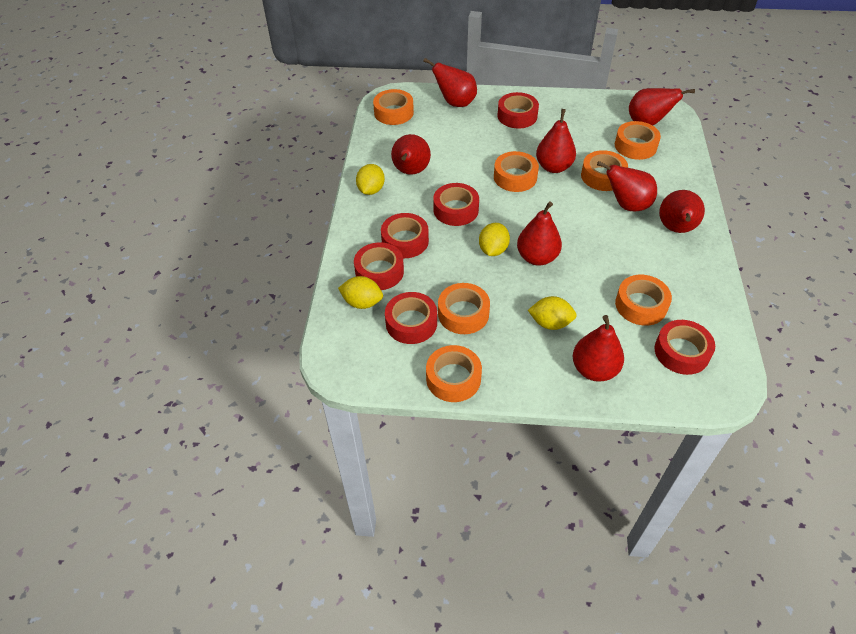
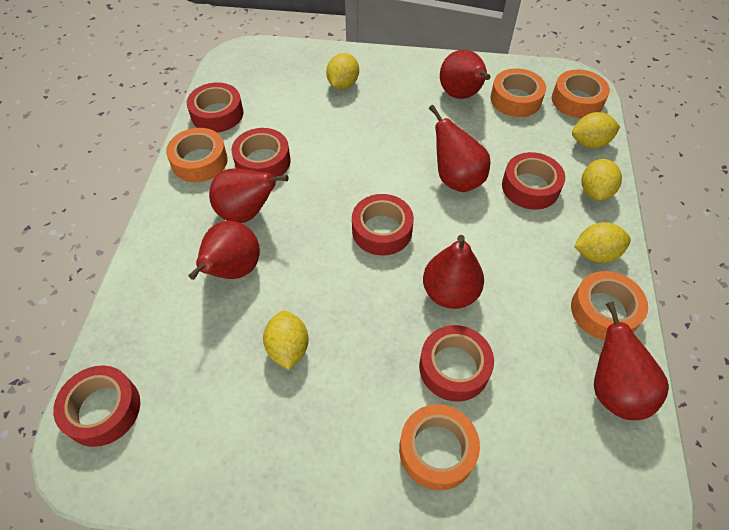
orange tape: [373,89,414,125] [426,345,482,402] [438,283,490,334] [494,151,539,192] [581,150,628,191] [615,121,661,160] [615,275,672,326] = 7 -> [166,128,228,182] [399,404,480,490] [490,68,546,117] [552,70,610,118] [571,271,648,340] = 5
red pear: [391,134,431,175] [423,58,477,107] [517,202,562,266] [536,109,576,173] [573,315,624,382] [597,161,657,211] [629,88,695,126] [659,190,705,233] = 8 -> [189,221,260,280] [209,168,289,223] [423,235,484,309] [429,105,491,192] [440,50,491,99] [594,302,669,420] = 6
yellow lemon: [338,276,383,309] [356,164,385,195] [479,223,510,256] [528,296,577,330] = 4 -> [263,311,309,370] [326,53,359,89] [572,112,620,148] [574,222,631,263] [582,159,622,201] = 5

